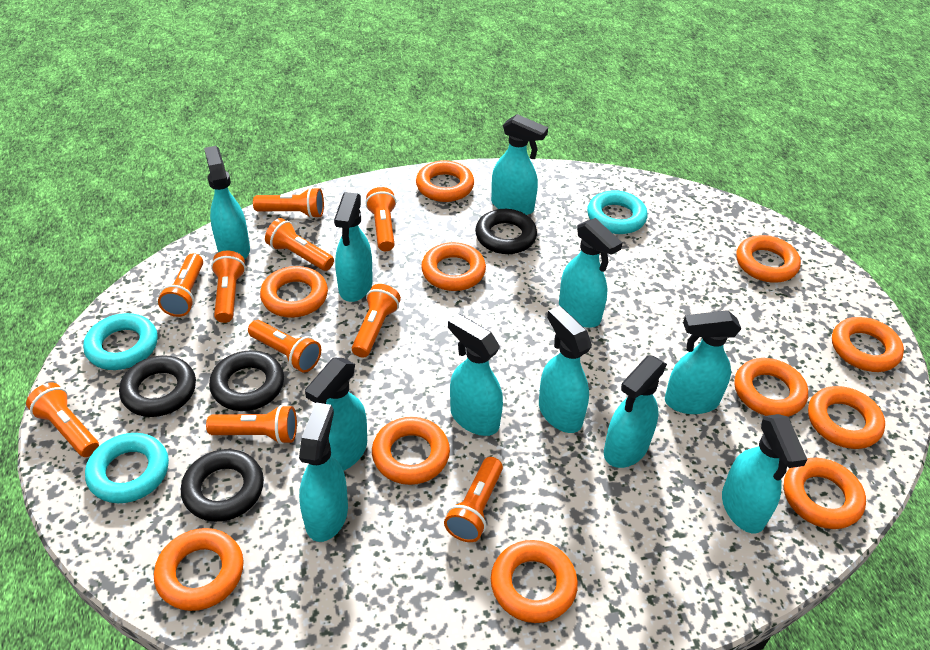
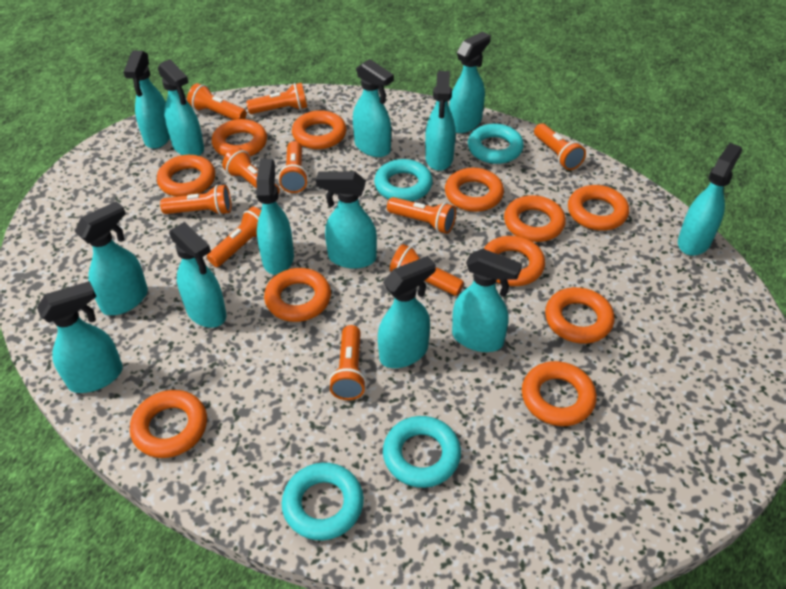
black ring: [119,355,196,417] [181,449,264,522] [209,350,284,411] [475,209,537,254] = 4 -> none = 0
turquoise ring: [83,313,158,370] [85,433,169,503] [587,190,648,234] = 3 -> [282,463,364,540] [374,159,433,201] [383,416,461,488] [468,124,524,164] = 4
turquoise spray bottle: [204,146,250,259] [299,403,348,542] [305,358,367,471] [334,192,373,302] [448,314,503,436] [491,114,548,215] [539,306,592,433] [559,218,623,328] [604,355,667,468] [665,310,741,414] [722,414,808,533] = 11 -> [37,281,123,393] [74,201,148,315] [123,50,170,149] [158,59,204,156] [169,222,227,328] [256,159,294,275] [316,171,377,269] [353,59,394,157] [378,256,436,368] [425,71,456,171] [449,32,491,133] [452,249,522,352] [678,143,742,256] = 13

